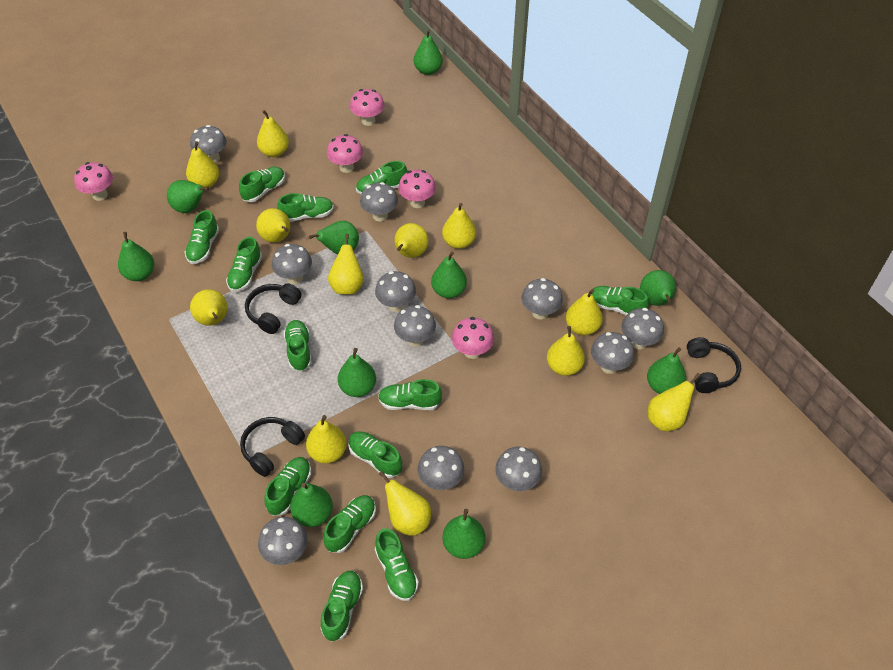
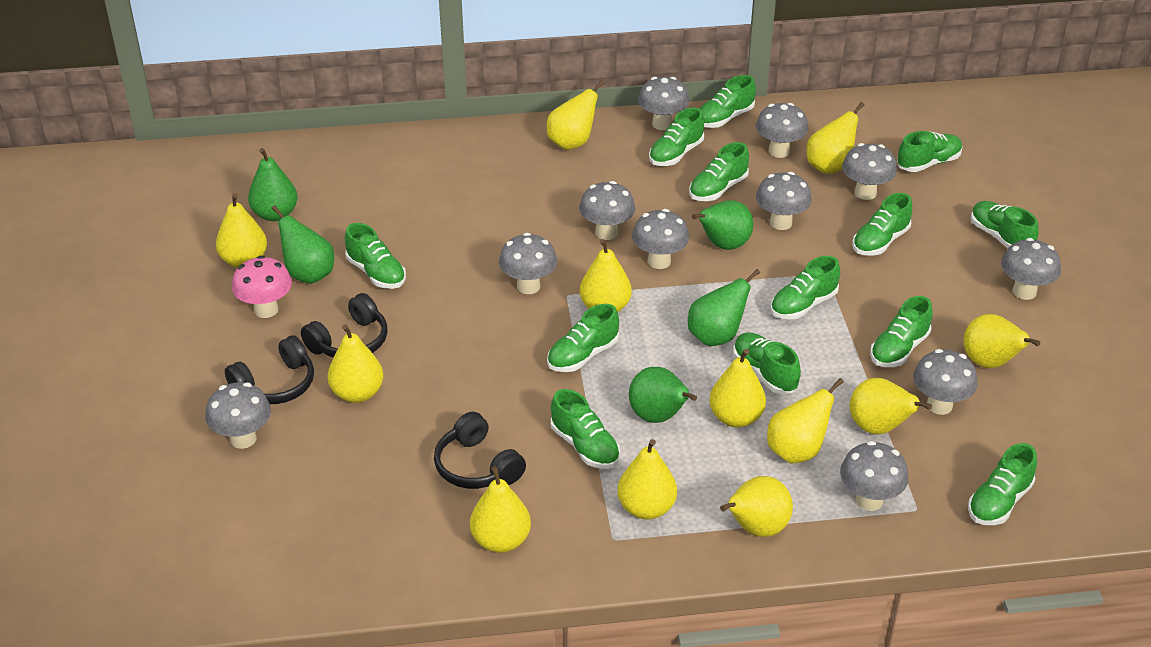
green pear: [118,232,154,281] [167,180,209,213] [290,483,333,527] [309,221,359,254] [338,348,376,397] [414,29,443,75] [431,251,467,298] [442,509,485,559] [640,270,676,306] [647,347,686,394] = 10 -> [248,148,298,221] [271,205,334,284] [629,367,697,423] [688,269,760,346] [692,200,753,250] = 5
pink mushroom: [74,162,113,201] [327,134,363,173] [350,89,385,126] [398,170,436,208] [452,317,494,359] = 5 -> [232,255,292,318] = 1

